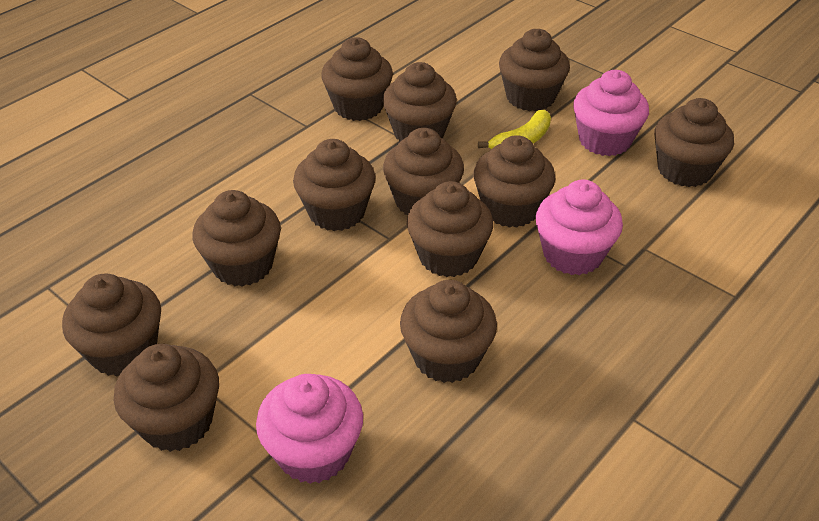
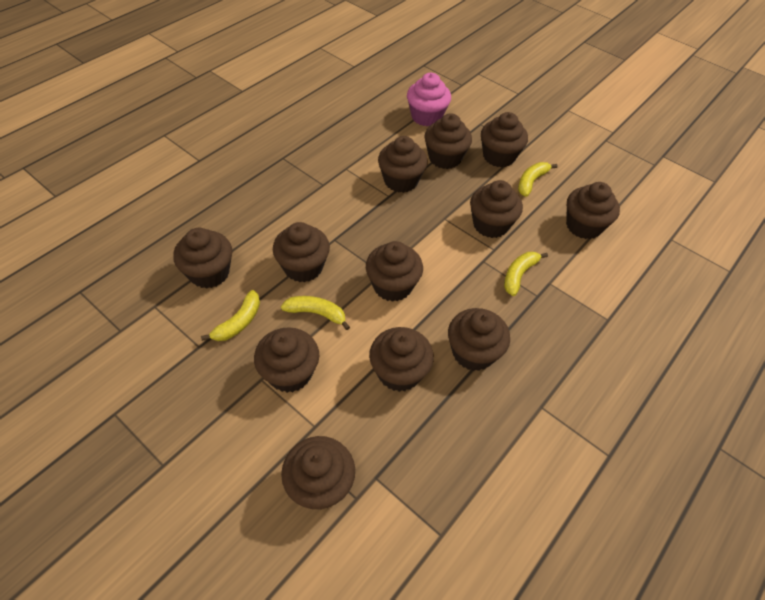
pink cupcake: [256,374,363,484] [536,180,623,275] [573,70,649,156] = 3 -> [407,73,451,126] = 1
yellow banana: [478,110,551,149] = 1 -> [201,290,260,341] [281,296,350,330] [504,252,548,296] [518,162,558,197] = 4

